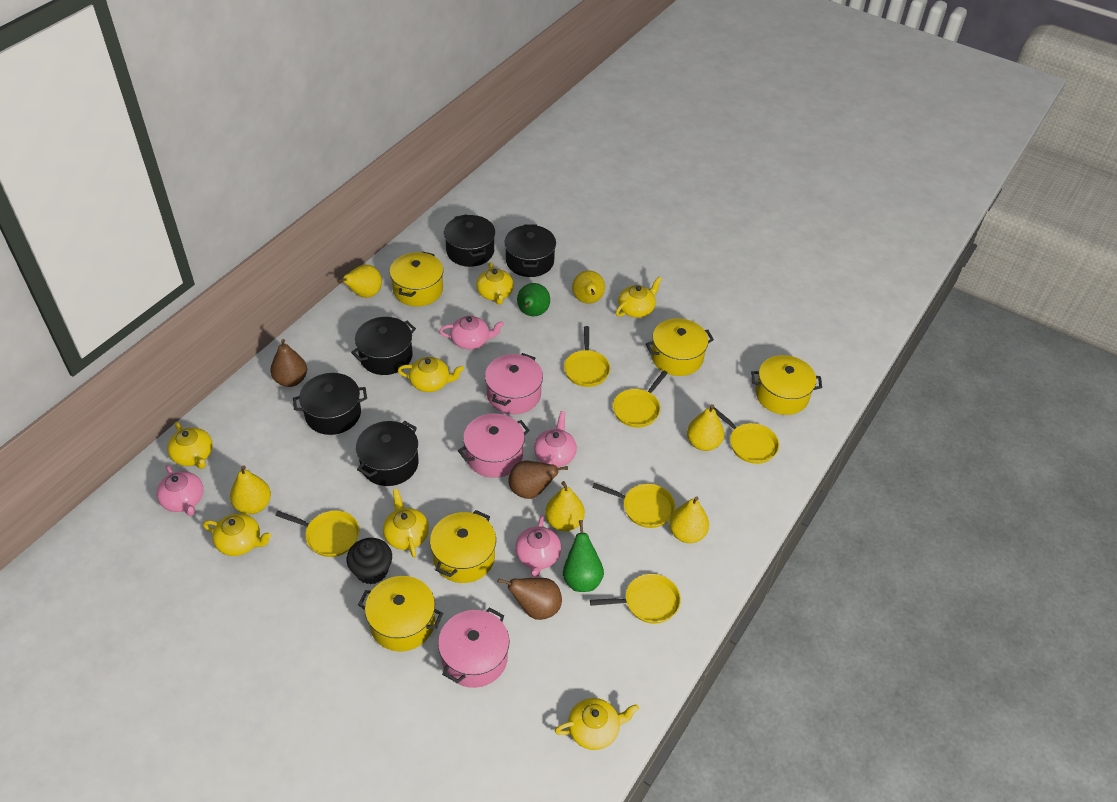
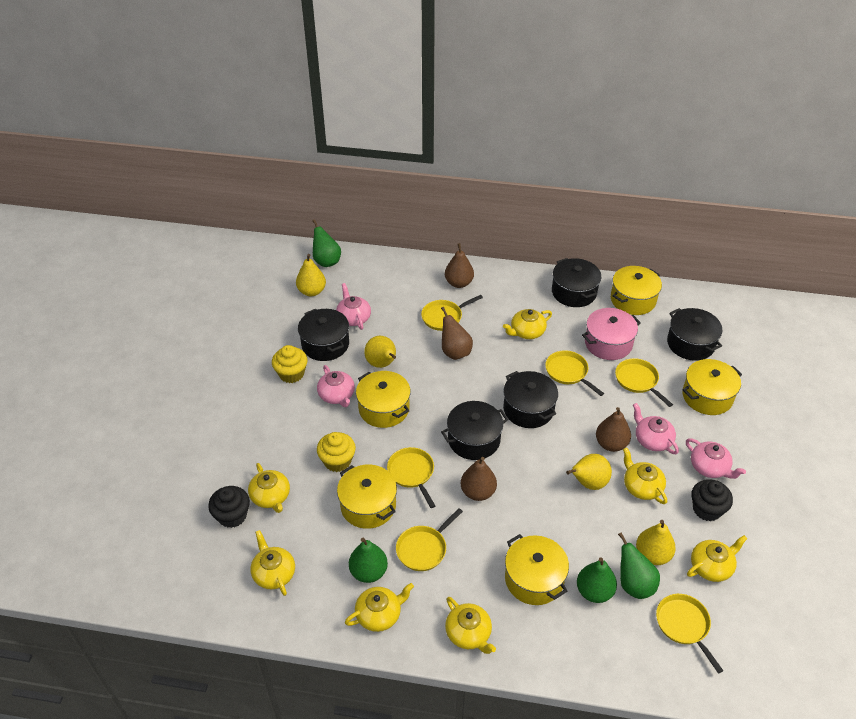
black cupcake: [347,538,392,584] = 1 -> [208,486,250,528] [691,479,733,521] = 2
brown pear: [270,339,307,387] [498,578,562,620] [508,461,568,499] = 3 -> [441,307,473,360] [445,243,474,288] [461,457,497,501] [596,407,631,452] = 4
green pear: [517,283,550,316] [563,520,604,592] = 2 -> [312,219,341,267] [349,538,388,583] [577,557,617,603] [618,533,660,599] = 4
pink pot: [438,607,510,688] [458,413,530,478] [485,353,543,414] = 3 -> [582,308,641,360] = 1
yellow cupcake: none = 0 -> [272,345,307,383] [317,432,356,472] = 2
yellow pear: [230,465,271,514] [337,265,382,298] [545,481,585,531] [572,271,605,304] [669,496,709,543] [687,404,724,451] = 6 -> [296,254,326,296] [364,336,396,368] [566,454,612,490] [636,520,676,565] = 4

